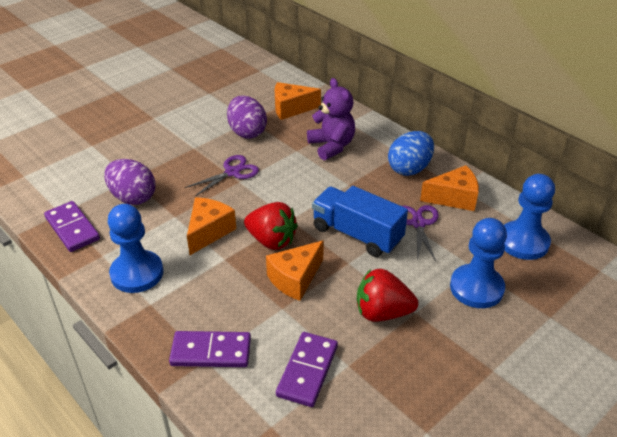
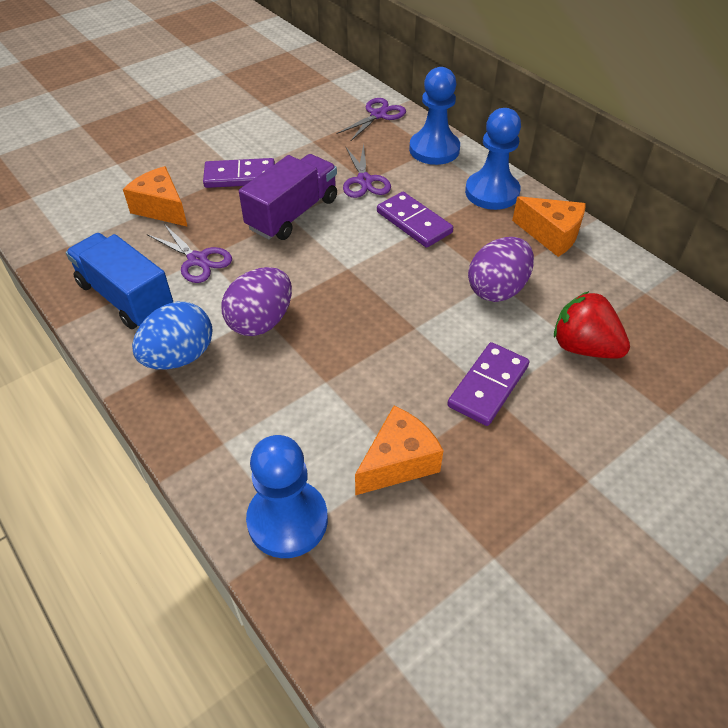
orange cheese: [187,197,236,255] [266,240,324,301] [275,82,321,120] [420,165,479,211] = 4 -> [123,166,188,227] [355,406,444,495] [512,196,586,257] = 3
purple scissors: [185,155,259,197] [402,205,439,261] = 2 -> [147,224,232,283] [336,98,406,142] [343,144,391,198] = 3
purple teddy bear: [307,78,355,160] = 1 -> none = 0
purple truck: none = 0 -> [239,154,337,240] = 1
red strawberry: [244,202,298,250] [357,269,418,322] = 2 -> [554,291,630,359] = 1

